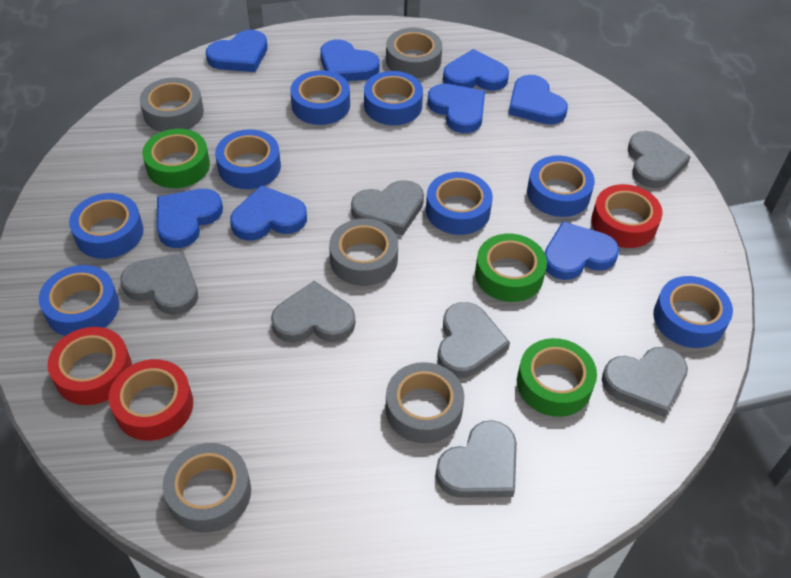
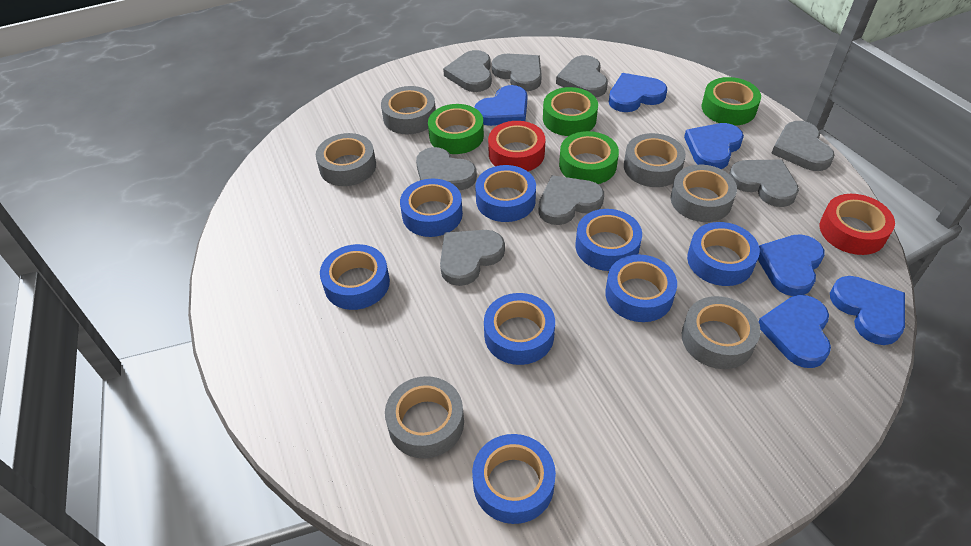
blue heart: [157,189,223,248] [206,30,268,72] [230,185,307,241] [320,39,380,81] [428,84,485,133] [443,49,509,91] [508,75,568,125] [545,221,619,280] = 8 -> [474,85,527,126] [609,73,667,112] [684,123,744,169] [758,234,824,296] [758,295,831,368] [830,276,905,345] = 6
green tape: [142,129,210,188] [475,234,547,302] [517,338,597,417] = 3 -> [428,104,484,154] [543,87,598,136] [559,131,619,184] [702,77,761,126] = 4
grey heart: [120,252,198,315] [271,281,355,343] [351,180,424,235] [436,420,517,498] [437,302,510,378] [602,347,688,417] [628,131,691,188] = 7 -> [416,147,477,190] [440,230,505,286] [443,50,492,92] [492,54,542,91] [538,175,604,225] [556,55,608,97] [729,159,799,207] [771,121,835,171] = 8
grey tape: [140,78,204,132] [163,443,251,533] [329,219,398,286] [386,28,442,78] [386,362,464,444] = 5 -> [316,133,376,186] [381,86,436,134] [385,376,464,458] [624,133,686,187] [671,165,737,222] [682,296,761,369] = 6
red tape: [47,327,132,405] [109,359,193,441] [591,184,663,248] = 3 -> [488,121,545,171] [820,194,895,255] = 2

